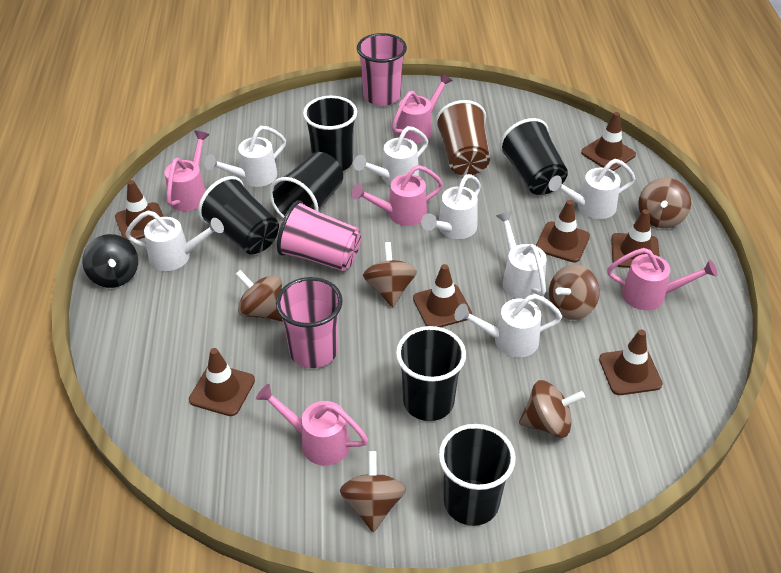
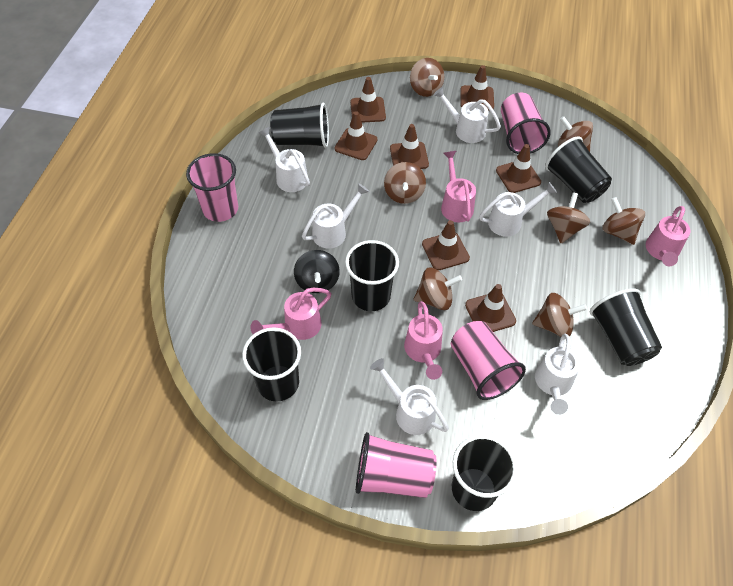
brown cup: [435,100,490,176] = 1 -> none = 0
brown spinning top: [235,270,283,321] [340,451,406,532] [363,242,417,307] [519,380,585,438] [549,265,600,320] [638,178,691,228] = 6 -> [384,162,426,204] [410,58,444,97] [414,267,462,310] [532,293,587,337] [547,192,590,243] [558,116,593,152] [602,197,645,245] = 7
pink cup: [276,277,343,368] [277,200,361,271] [357,33,407,106] = 3 -> [186,153,238,222] [356,432,437,498] [451,321,526,400] [501,93,551,154] = 4
pink watering can: [165,131,210,211] [256,384,368,466] [351,165,443,226] [392,73,453,143] [607,248,717,310] = 5 -> [250,288,331,340] [404,301,443,380] [441,151,476,222] [646,206,690,266] = 4
white watering can: [125,210,224,271] [204,126,286,187] [353,126,428,186] [421,174,481,239] [454,294,562,357] [496,211,547,299] [548,159,636,219] = 7 -> [259,127,310,192] [302,183,369,249] [370,358,449,435] [433,87,501,143] [479,182,557,237] [535,334,580,415] = 6

